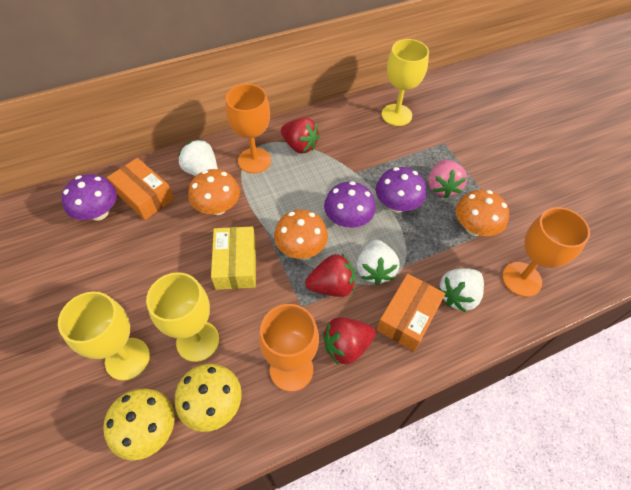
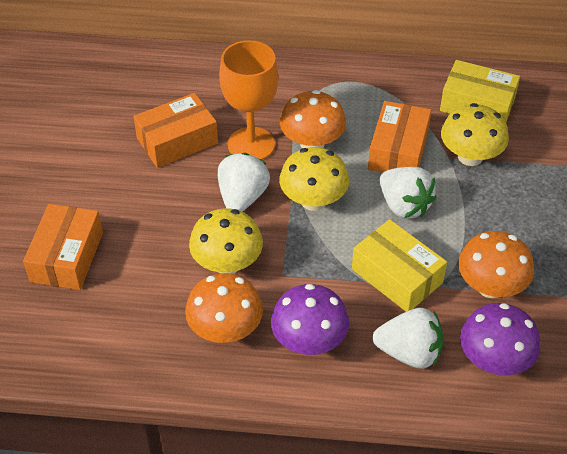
orange box: [107,158,174,220] [377,274,445,351] = 2 -> [23,204,103,290] [133,93,218,168] [368,101,431,173] = 3
orange goblet: [226,84,271,174] [259,304,319,392] [502,207,590,297] = 3 -> [219,40,279,160] = 1
pink strawberry: [428,160,467,199] = 1 -> none = 0
purple mushroom: [61,174,117,221] [324,181,376,228] [376,167,426,212] = 3 -> [271,284,349,355] [460,303,541,375] = 2
red strawberry: [281,117,320,154] [305,254,355,297] [323,317,376,365] = 3 -> none = 0
yellow box: [211,227,256,290] = 1 -> [352,219,447,312] [440,60,520,122] = 2
yellow goblet: [58,292,150,381] [146,272,219,362] [381,39,429,126] = 3 -> none = 0
yellow mushroom: [103,388,175,460] [175,364,242,432] = 2 -> [189,208,263,274] [279,147,349,211] [441,103,509,166] = 3

